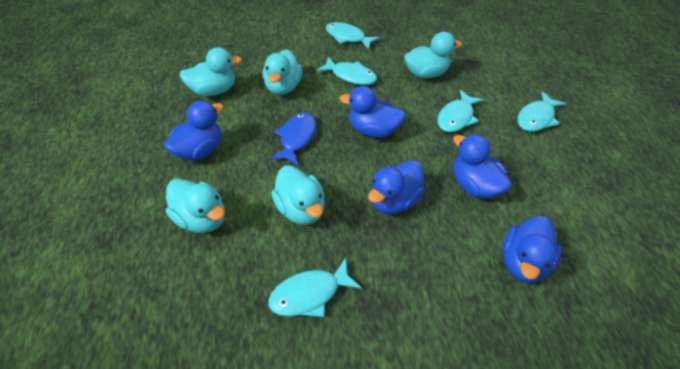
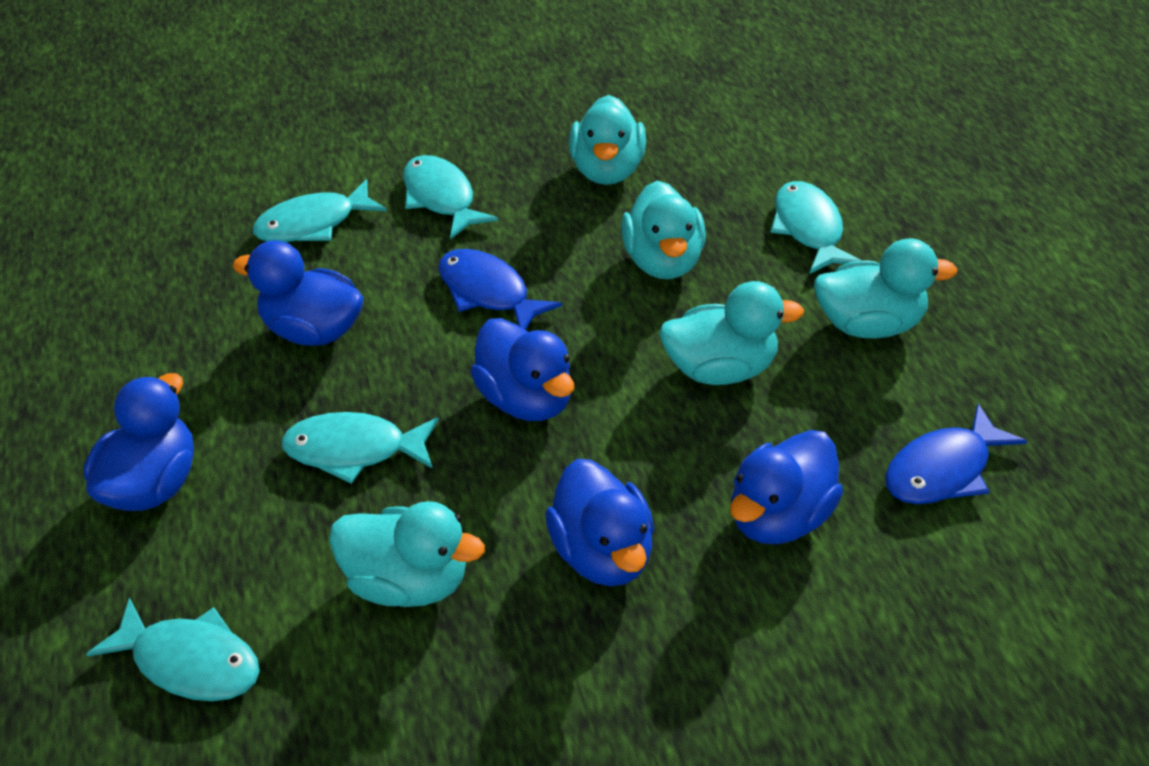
blue fish: [270,113,316,165] = 1 -> [438,249,562,330] [885,403,1027,504] = 2

